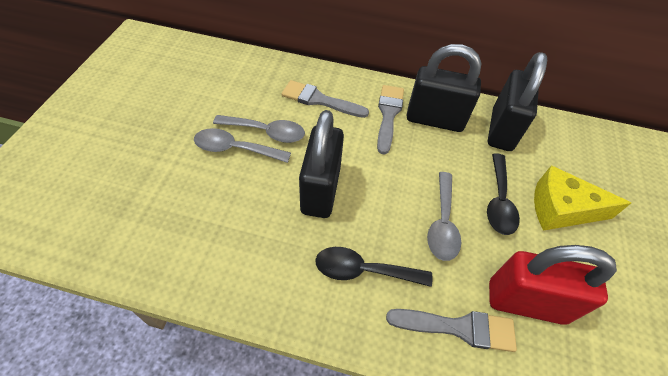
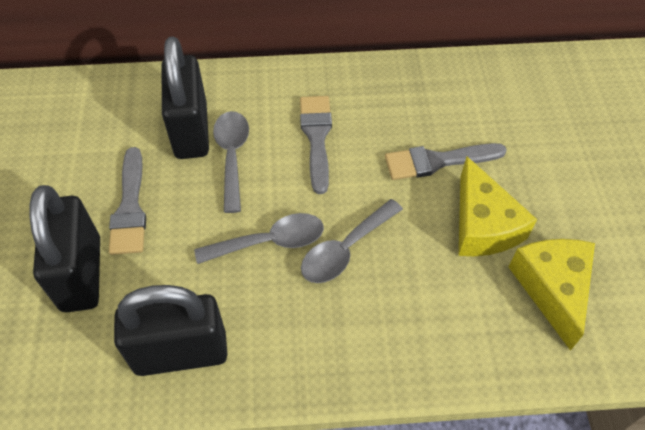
black spoon: [315,247,432,287] [487,153,520,235] = 2 -> none = 0
red padlock: [489,245,617,325] = 1 -> none = 0
yellow cheese: [534,165,631,231] = 1 -> [459,156,537,256] [509,239,595,351] = 2

